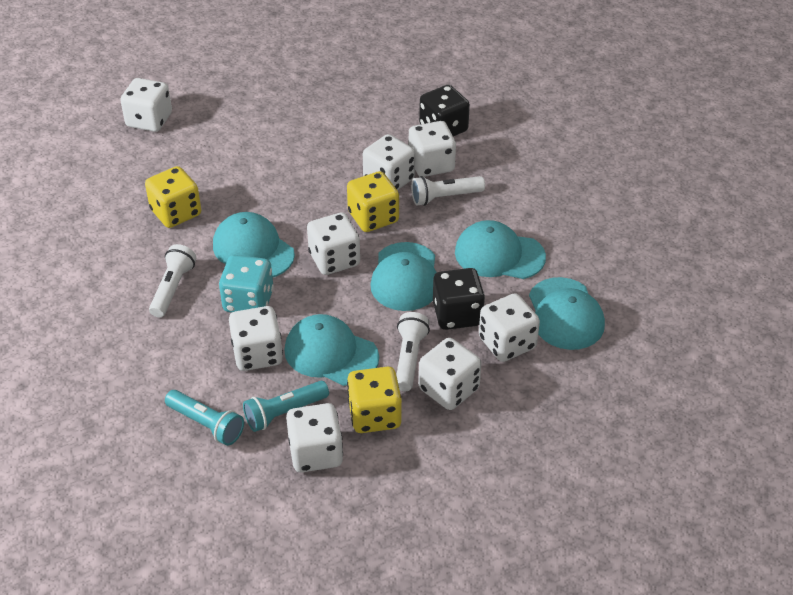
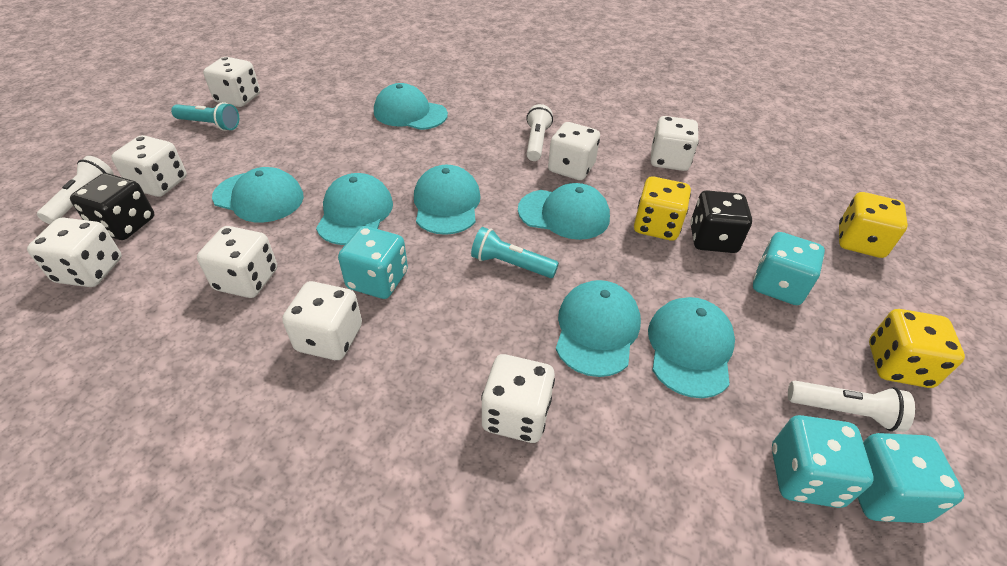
turquoise cap: [213,212,295,277] [284,314,379,386] [370,242,437,311] [455,220,546,279] [529,277,605,350] = 5 -> [212,167,304,222] [316,173,393,245] [374,83,448,130] [414,165,481,235] [518,183,610,240] [556,280,641,377] [648,297,735,398] = 7
turquoise dice: [219,255,274,313] = 1 -> [338,226,408,299] [753,232,825,305] [772,415,873,508] [857,433,964,523] = 4

